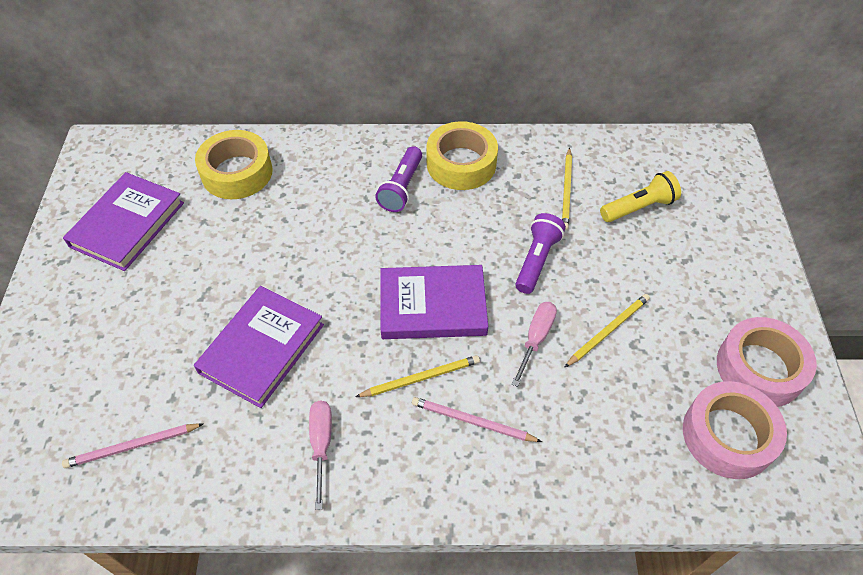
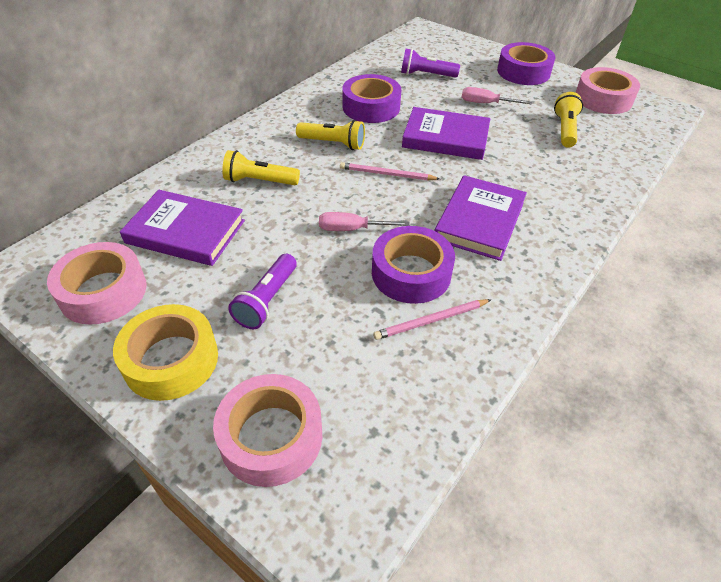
pink tape: [683,381,787,479] [717,317,817,407] = 2 -> [47,242,147,325] [213,374,322,487] [575,67,640,114] = 3
purple tape: none = 0 -> [342,74,401,123] [372,226,455,304] [497,42,556,85] = 3
yellow flashlight: [600,171,681,222] = 1 -> [222,150,300,185] [296,120,365,150] [554,92,583,148] = 3
yellow pencil: [355,355,480,397] [562,147,572,230] [564,294,650,368] = 3 -> none = 0
yellow tape: [195,130,273,199] [427,121,498,190] = 2 -> [113,304,218,401] = 1

